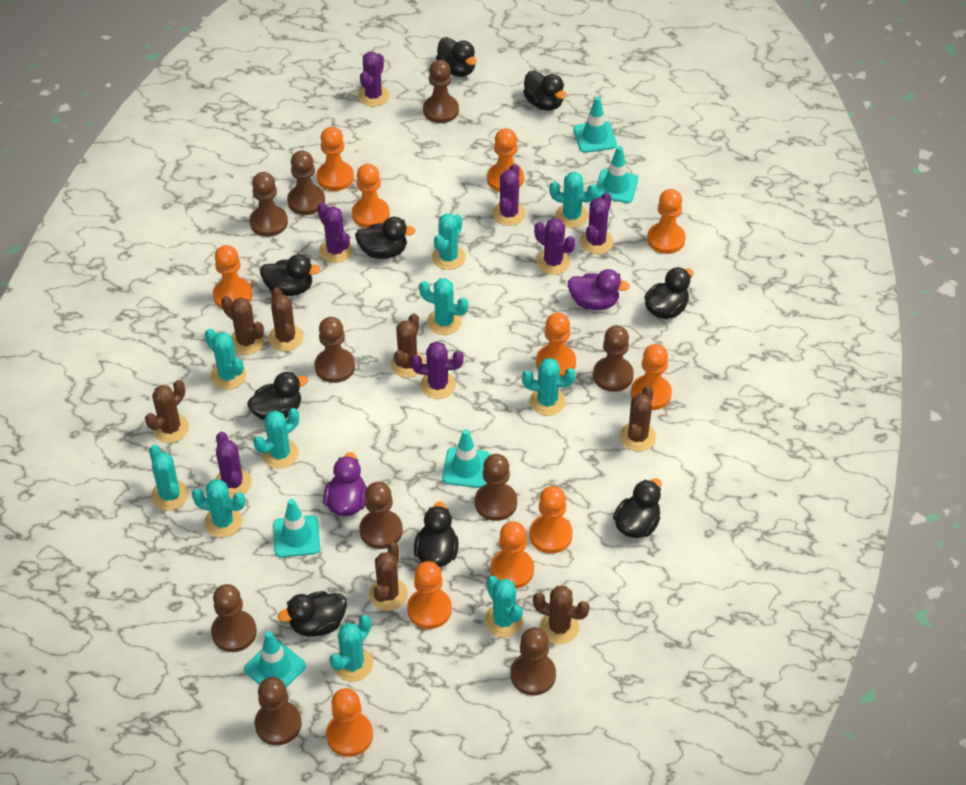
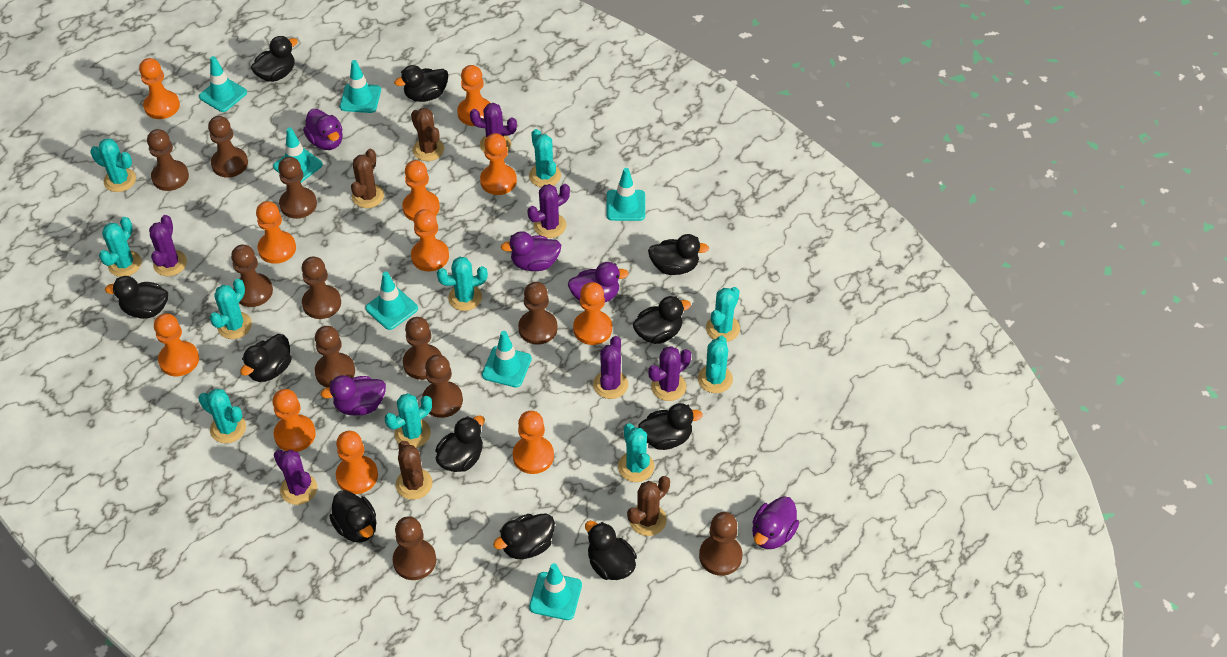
black duck: [247,372,308,420] [260,254,321,296] [278,591,347,637] [355,217,416,259] [414,501,459,567] [436,37,477,77] [523,71,566,111] [613,478,662,538] [644,267,694,319] = 9 -> [105,276,168,319] [240,334,292,382] [251,36,298,82] [329,490,376,542] [394,65,448,102] [436,415,485,472] [493,514,555,559] [585,521,637,580] [633,296,691,344] [638,403,703,450] [648,234,709,275] = 11
brown cactus: [145,380,189,443] [221,296,264,355] [268,287,303,351] [369,542,408,611] [390,313,426,378] [533,586,590,644] [620,386,656,451] = 7 -> [351,149,384,208] [396,441,433,500] [411,108,444,161] [627,476,670,536] = 4
brown pawn: [211,584,257,652] [250,172,288,237] [255,677,301,745] [287,151,325,215] [315,317,355,383] [359,482,403,549] [423,60,459,123] [475,454,517,521] [510,627,556,695] [593,325,634,392] = 10 -> [147,129,189,191] [208,116,248,178] [231,245,273,307] [278,157,317,219] [302,256,341,319] [315,326,355,388] [393,516,436,580] [403,317,442,380] [422,355,463,418] [518,282,558,345] [699,512,742,576] = 11
purple cactus: [215,432,252,498] [317,202,353,263] [358,52,389,107] [411,341,464,399] [492,164,526,226] [534,218,575,275] [580,192,614,254] = 7 -> [149,215,187,276] [274,450,317,505] [470,103,517,152] [528,184,570,238] [593,336,628,399] [648,346,691,401] = 6
purple duck: [323,452,367,516] [568,269,630,310] = 2 -> [303,109,343,150] [321,375,386,415] [501,231,561,271] [568,262,629,302] [752,496,799,549] = 5
turquoise traffic cone: [244,631,306,687] [273,499,320,558] [442,429,490,488] [574,96,617,153] [596,146,638,203] = 5 -> [199,56,247,112] [273,128,323,182] [340,60,381,113] [365,272,418,330] [482,331,532,388] [529,563,582,620] [607,168,645,221] = 7

